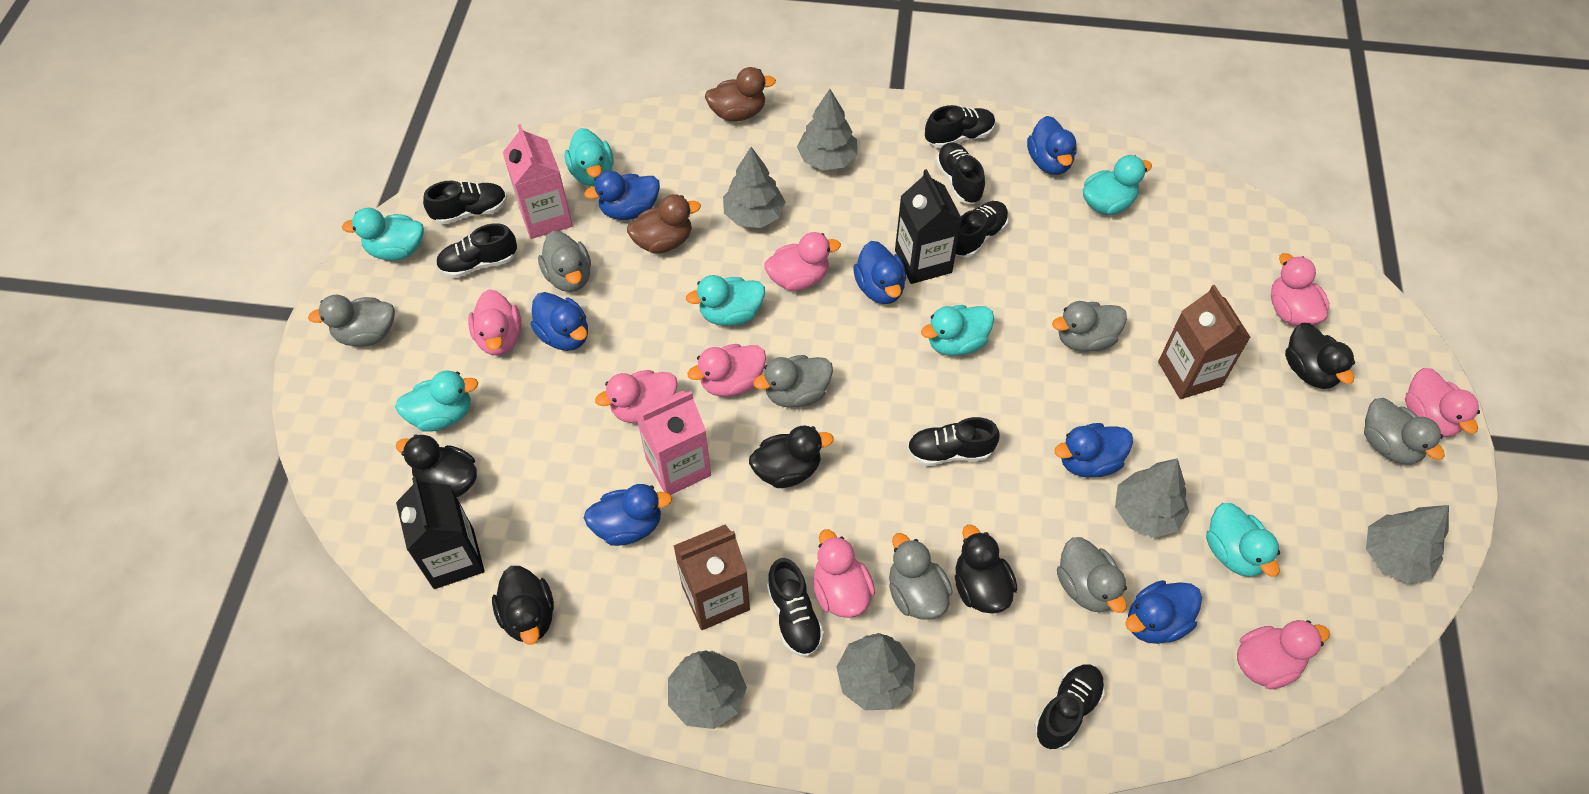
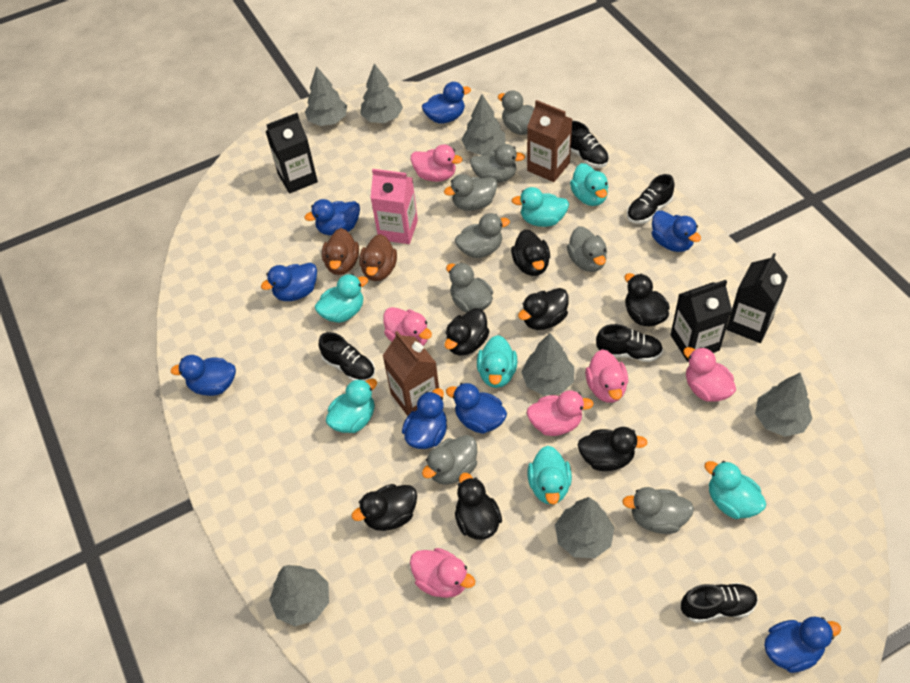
black carton: [396,477,485,589] [895,169,962,284] = 2 -> [265,113,318,193] [671,280,732,362] [726,253,788,343] = 3
black duck: [396,434,477,497] [492,566,554,645] [749,425,834,488] [955,525,1017,614] [1285,323,1355,389] = 5 -> [352,484,417,531] [444,308,489,356] [455,473,502,540] [511,229,550,276] [518,288,569,330] [578,427,648,471] [625,273,670,327] = 7
black shoe: [423,181,507,225] [436,223,517,278] [767,558,824,657] [907,417,1000,466] [925,105,995,148] [936,142,985,204] [956,201,1009,258] [1034,664,1105,750] = 8 -> [319,332,375,381] [571,121,609,168] [596,324,663,362] [627,174,675,224] [681,583,758,623] = 5
blue duck: [530,292,588,351] [584,171,660,220] [584,484,672,546] [853,241,906,304] [1027,116,1076,175] [1054,423,1133,477] [1125,580,1202,644] = 7 -> [170,355,236,396] [261,263,317,301] [304,199,360,236] [402,388,447,449] [422,82,471,123] [446,383,507,434] [652,210,701,252] [764,616,841,673] = 8
grey duck: [308,295,395,346] [538,231,591,292] [754,355,833,408] [889,533,953,620] [1052,301,1127,352] [1057,537,1127,613] [1364,398,1445,465] = 7 -> [422,435,477,485] [444,174,497,211] [446,263,493,313] [455,213,510,258] [470,144,525,183] [498,90,534,135] [567,226,607,272] [622,487,694,534] = 8
grey tree: [668,651,747,729] [723,147,785,228] [797,89,857,170] [836,633,915,710] [1115,458,1189,538] [1366,505,1449,583] = 6 -> [269,565,329,626] [305,66,347,126] [360,64,403,123] [461,95,505,155] [521,333,574,395] [555,497,614,558] [755,373,813,437] = 7
pink carton: [503,124,573,239] [635,391,711,495] = 2 -> [370,169,418,244] = 1
pink duck: [468,289,522,355] [595,370,678,423] [688,344,766,397] [764,232,841,291] [813,529,875,618] [1237,620,1330,690] [1271,253,1329,326] [1405,368,1480,437] = 8 -> [383,307,432,346] [410,548,475,598] [411,144,463,182] [527,390,594,436] [585,349,628,403] [683,347,736,402] = 6

